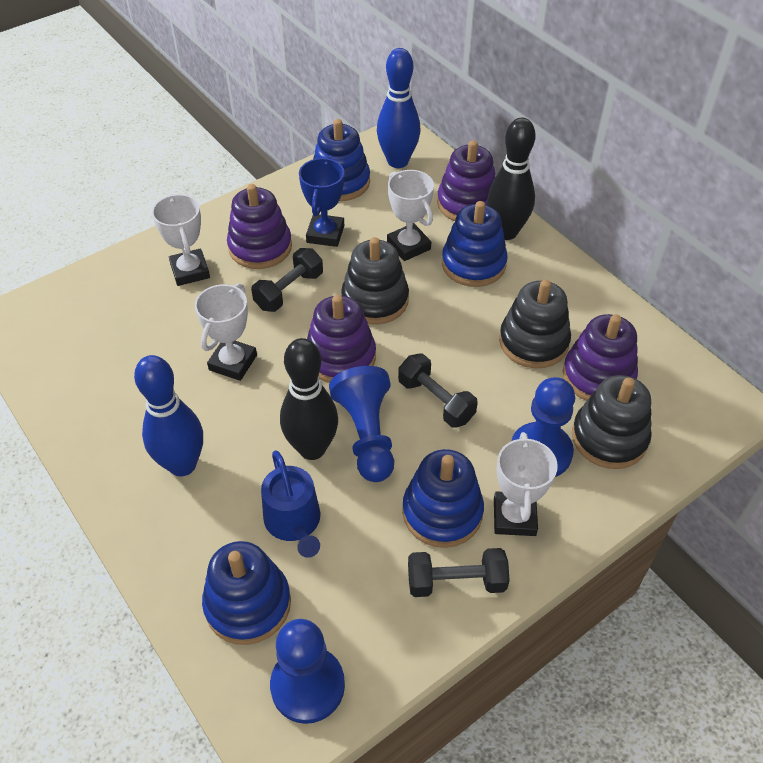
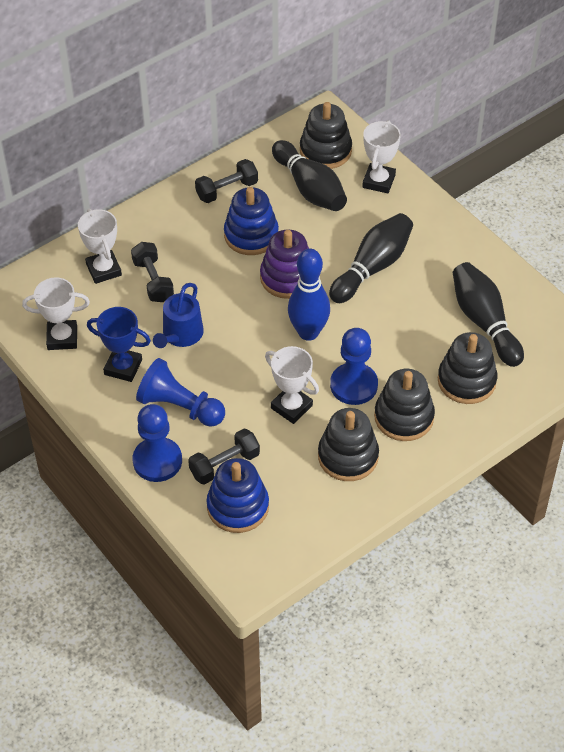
black bowling pin: [280,338,338,460] [487,118,536,240] = 2 -> [272,140,347,211] [329,213,413,303] [453,262,524,367] = 3
black stacking toy: [341,237,409,325] [499,280,571,369] [572,375,652,469] = 3 -> [300,102,352,169] [318,408,379,481] [374,369,435,441] [438,332,497,404] = 4
blue bowling pin: [134,355,203,477] [377,48,421,168] = 2 -> [288,249,330,341] = 1
blue stacking toy: [202,541,291,645] [313,119,370,201] [402,449,484,548] [442,201,508,287] = 4 -> [206,458,269,533] [224,187,279,255] = 2
purple stacking toy: [227,184,292,269] [307,295,376,383] [437,140,495,221] [563,314,638,401] = 4 -> [260,229,309,299] = 1

